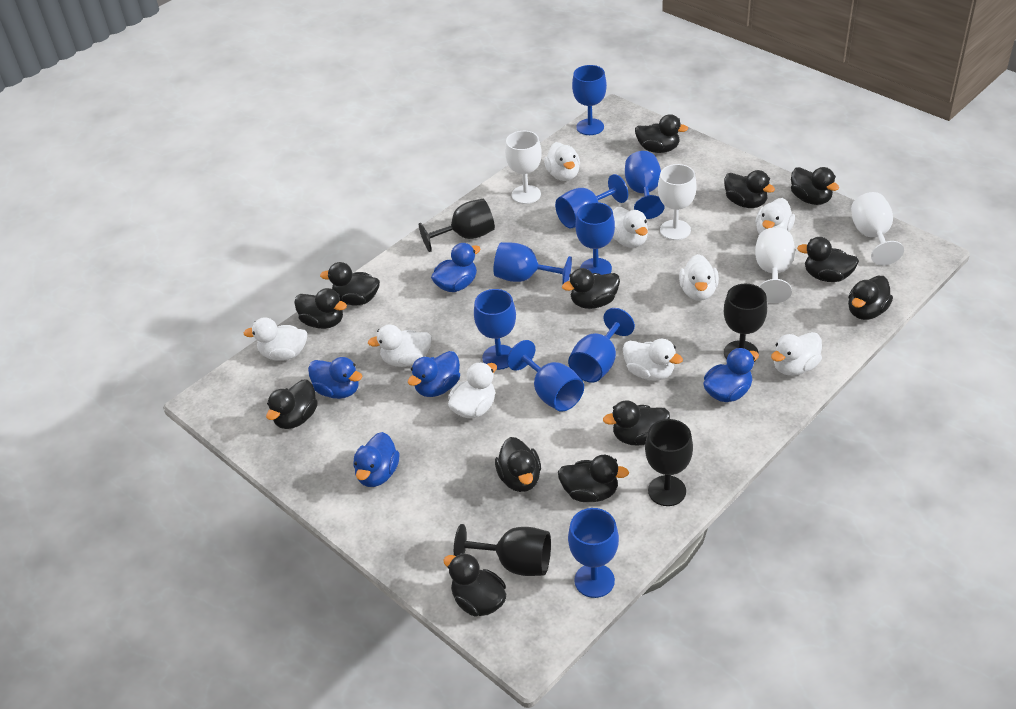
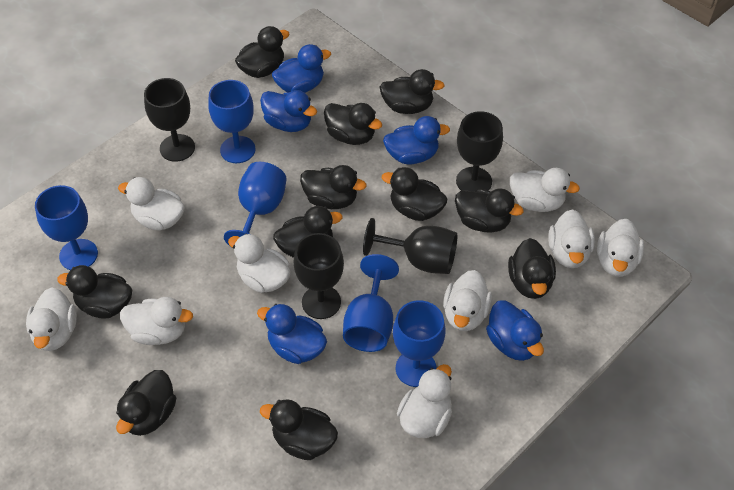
black duck: [266,379,318,429] [294,288,347,329] [320,262,380,305] [443,553,506,617] [495,437,541,492] [558,455,629,502] [562,268,620,309] [603,400,670,446] [635,114,688,153] [724,170,775,208] [791,167,839,205] [797,237,859,282] [848,276,893,320] = 13 -> [57,265,132,319] [116,370,176,436] [235,26,289,78] [260,399,338,460] [273,206,342,258] [300,165,366,209] [324,103,382,145] [380,69,445,114] [382,167,447,221] [455,188,524,233] [508,238,556,299] = 11
blue goblet: [474,289,516,370] [493,242,572,284] [507,340,584,412] [555,174,628,229] [568,308,635,382] [568,508,619,598] [572,65,607,135] [576,202,615,275] [625,151,665,219] = 9 -> [35,185,98,270] [208,80,255,163] [224,162,287,247] [343,254,399,352] [393,300,445,387] = 5
white goblet: [505,131,542,204] [658,164,697,240] [755,227,795,303] [851,192,904,265] = 4 -> none = 0

